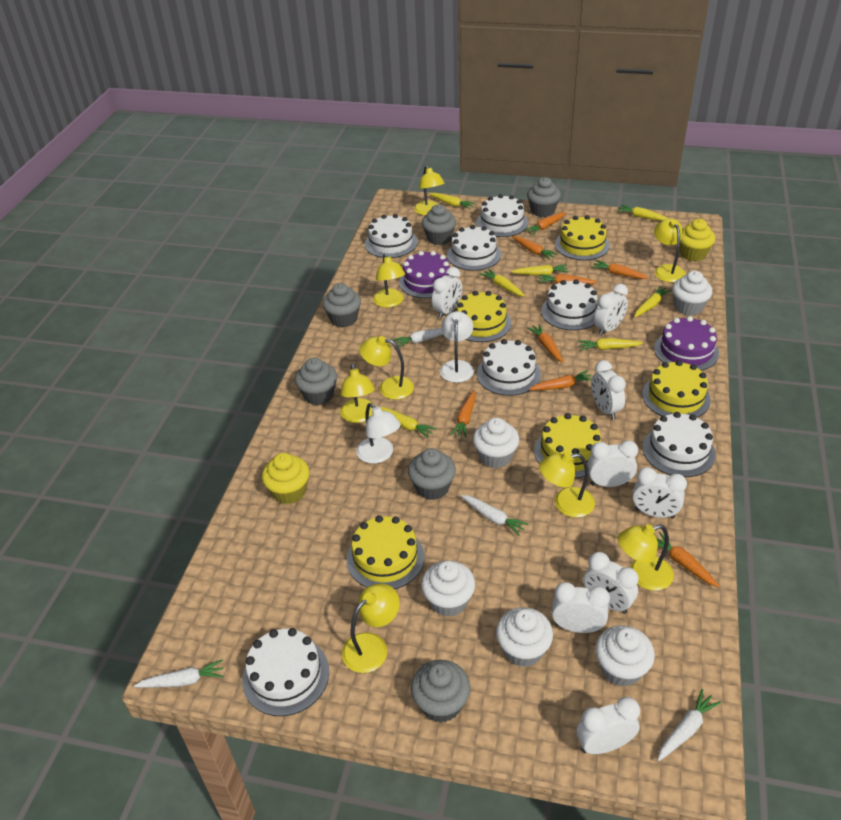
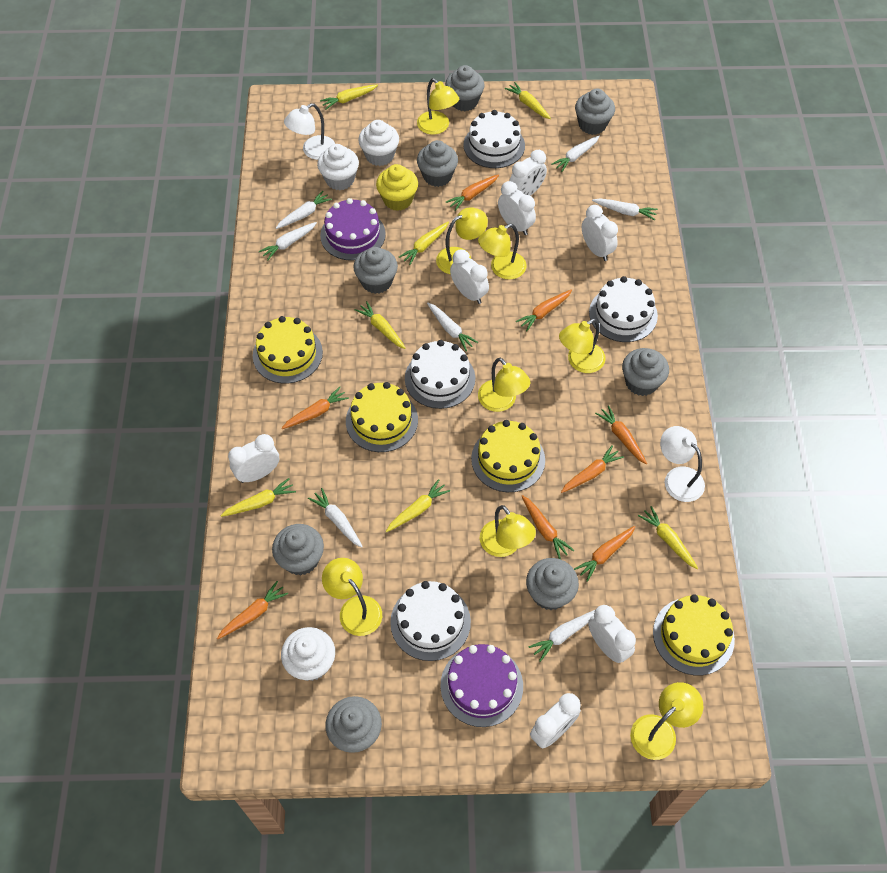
grey cupcake: [295,358,337,405] [322,283,361,327] [408,448,456,500] [411,660,470,723] [422,204,456,245] [527,177,561,217] = 6 -> [272,524,324,576] [325,696,382,753] [353,247,398,294] [417,140,458,187] [445,65,484,111] [526,558,579,610] [575,89,615,135] [622,348,669,396] = 8
white cake: [242,628,329,716] [365,214,418,258] [447,225,501,271] [476,194,528,237] [477,339,541,396] [541,279,598,331] [643,412,716,477] = 7 -> [390,581,471,661] [405,340,475,409] [463,110,525,168] [589,276,658,342] = 4
white carrot: [134,659,224,688] [393,328,443,348] [460,495,529,536] [658,689,721,761] = 4 -> [259,222,317,261] [276,191,332,229] [308,488,363,548] [427,303,478,351] [528,610,595,662] [551,136,600,172] [592,199,658,220] = 7
white clock: [432,267,462,319] [552,582,610,633] [576,697,640,754] [583,552,639,614] [587,440,638,487] [591,360,626,420] [594,284,628,335] [632,467,687,518] = 8 -> [228,434,279,483] [450,250,489,304] [498,181,536,235] [509,150,547,196] [530,693,581,748] [582,205,618,261] [588,605,636,663] = 7
white cupcake: [421,561,475,617] [473,418,519,468] [496,607,553,667] [595,625,655,687] [672,271,712,316] = 5 -> [281,627,335,681] [317,144,359,190] [358,120,399,166] = 3
yellow cake: [347,515,424,589] [457,291,511,342] [534,413,601,478] [555,215,610,260] [642,360,711,418] = 5 -> [253,316,323,384] [346,382,418,452] [471,420,545,492] [653,595,735,676] = 4
yellow cupcake: [262,453,310,504] [680,219,715,261] = 2 -> [376,164,418,211] = 1

